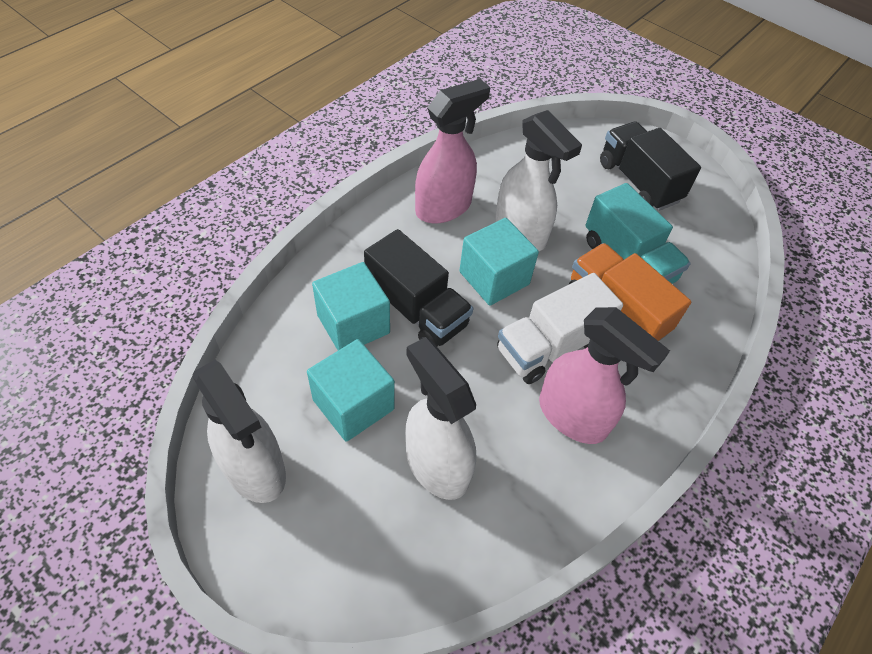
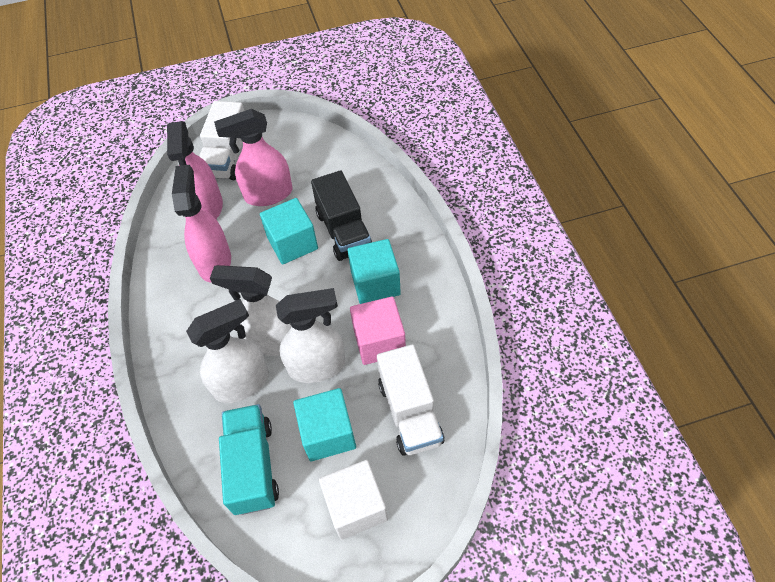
black truck: [364,229,473,347] [600,122,701,211] = 2 -> [311,170,372,261] = 1
orange truck: [568,243,691,341] = 1 -> none = 0
pink cube: none = 0 -> [350,296,406,365] = 1
pink spray bottle: [415,79,491,223] [539,307,670,444] = 2 -> [167,121,223,219] [172,165,231,283] [214,109,292,206] = 3
white cube: none = 0 -> [319,460,388,540] = 1
white truck: [497,273,623,384] = 1 -> [199,101,244,180] [377,344,444,456] = 2

